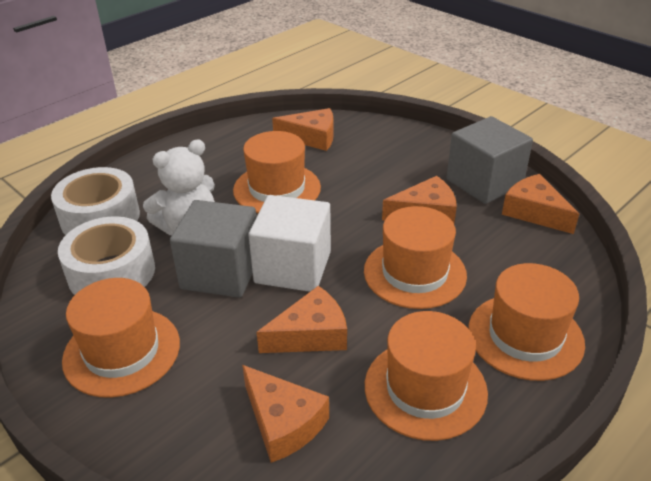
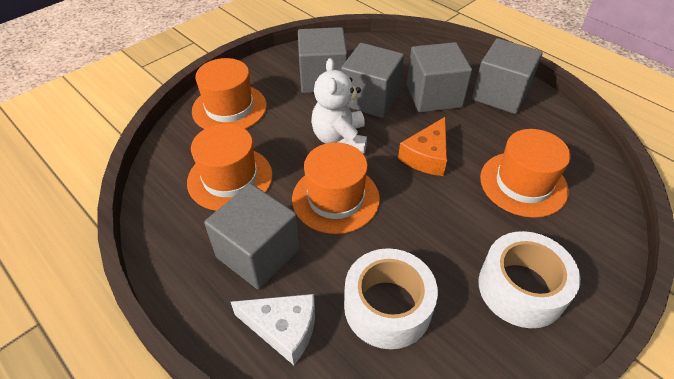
grey cube: [170,200,256,298] [447,116,533,204] = 2 -> [204,184,300,290] [298,27,347,93] [341,43,404,118] [407,42,472,113] [472,38,543,114] = 5
orange cheese: [242,365,329,463] [256,286,347,353] [272,108,333,151] [382,176,457,223] [502,174,579,234] = 5 -> [398,117,447,176] = 1
orange hat: [62,278,180,398] [233,131,321,213] [364,206,467,309] [365,311,488,441] [468,263,585,381] = 5 -> [187,124,273,211] [192,58,267,129] [292,142,380,234] [480,129,571,218] = 4
white cheese: none = 0 -> [231,294,315,365] = 1
white cube: [248,195,331,292] = 1 -> none = 0

